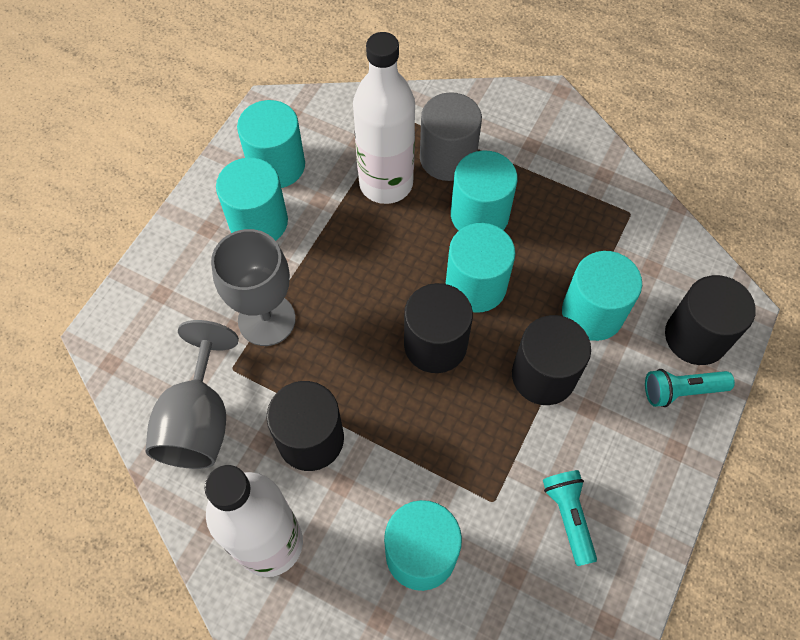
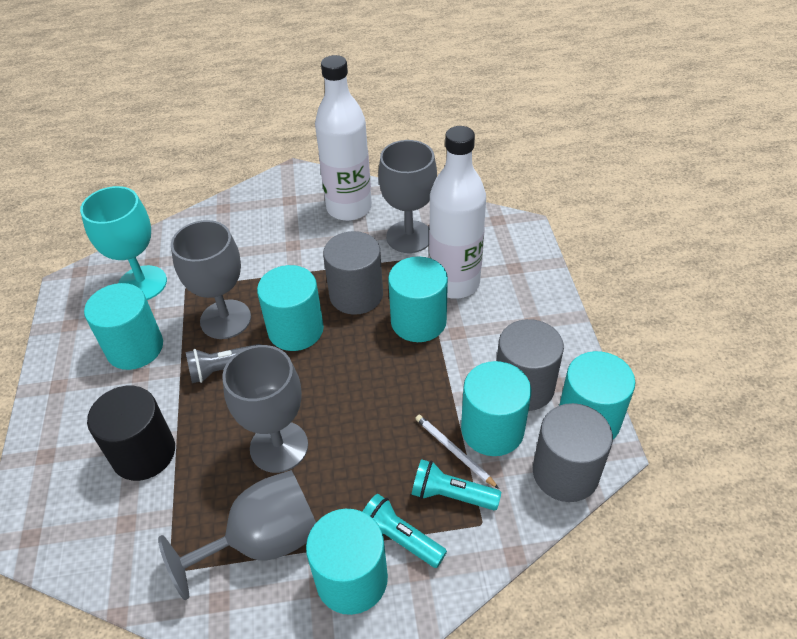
black cylinder: [266,381,344,471] [404,283,473,373] [512,315,591,405] [665,275,756,365] = 4 -> [87,386,175,481] = 1
grey cylinder: [420,92,482,181] = 1 -> [323,231,383,315] [497,319,564,411] [533,403,613,502] = 3
grey flashlight: none = 0 -> [186,344,261,383] = 1
grey goblet: [145,320,239,469] [211,229,296,346] = 2 -> [158,470,316,600] [171,220,251,339] [222,345,308,473] [378,140,437,253] = 4
turquoise goblet: none = 0 -> [80,186,167,300] = 1
white pencil: none = 0 -> [415,415,499,489] = 1

